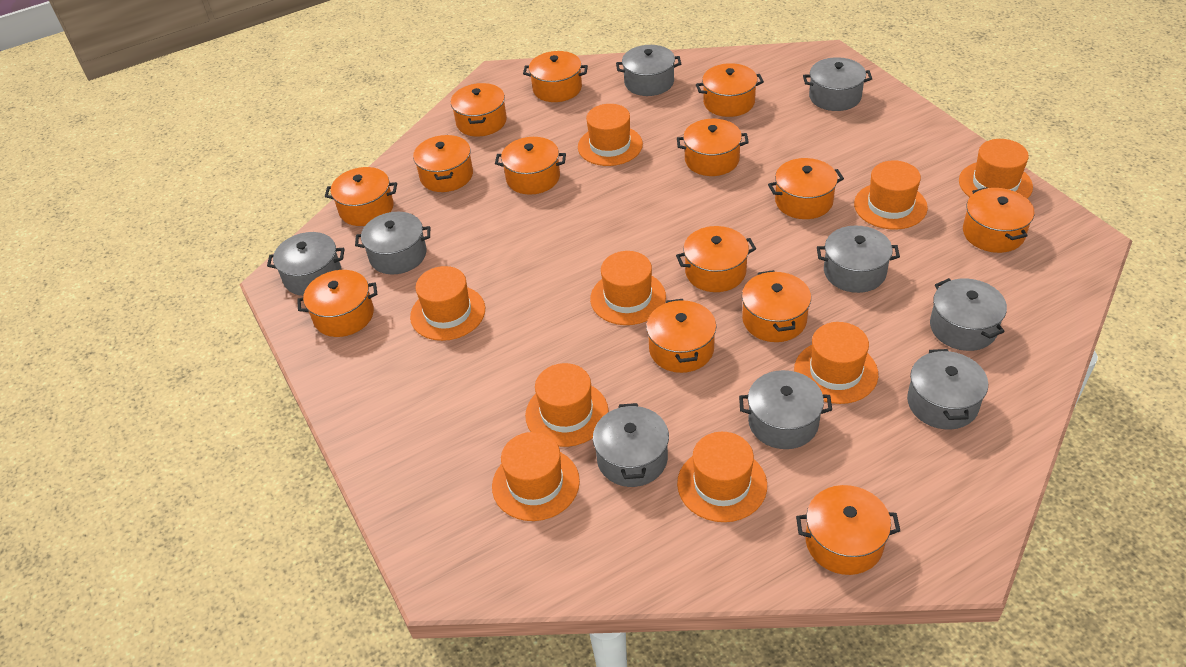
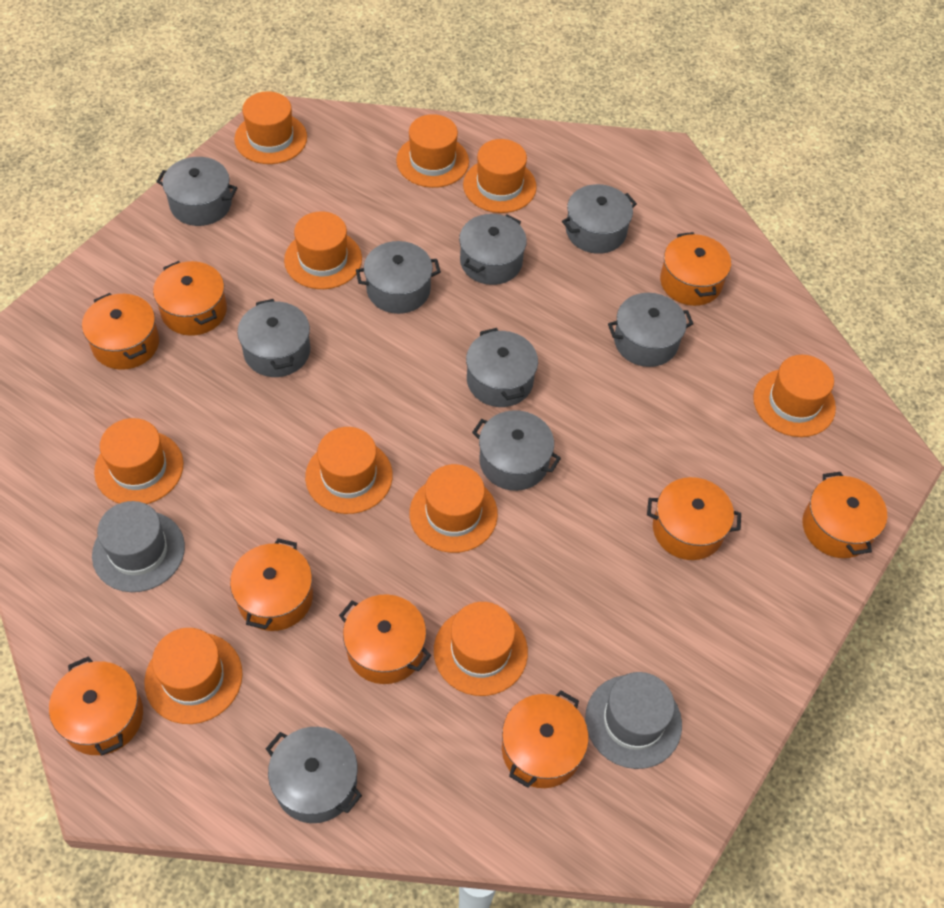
grey hat: none = 0 -> [92,501,185,592] [585,672,682,769] = 2
orange hat: [410,266,485,341] [492,432,580,521] [525,363,609,447] [578,104,643,166] [590,251,666,325] [677,432,767,522] [794,322,878,404] [854,160,928,230] [959,139,1033,199] = 9 -> [94,418,183,504] [144,628,243,724] [234,91,307,164] [284,211,362,289] [305,427,393,514] [396,114,469,188] [409,464,498,553] [434,602,528,696] [463,139,537,213] [753,355,836,437] = 10
orange pot: [297,270,377,337] [325,167,397,226] [413,135,473,192] [451,83,507,136] [495,137,566,195] [523,51,588,102] [646,299,716,373] [676,226,756,292] [677,119,749,176] [696,63,764,117] [742,270,811,342] [768,158,844,219] [796,485,900,575] [963,187,1035,253] = 14 -> [49,656,143,755] [82,293,159,370] [153,261,227,336] [230,538,313,631] [339,594,431,684] [502,690,589,788] [647,477,741,560] [660,232,731,306] [803,472,887,558] = 9

